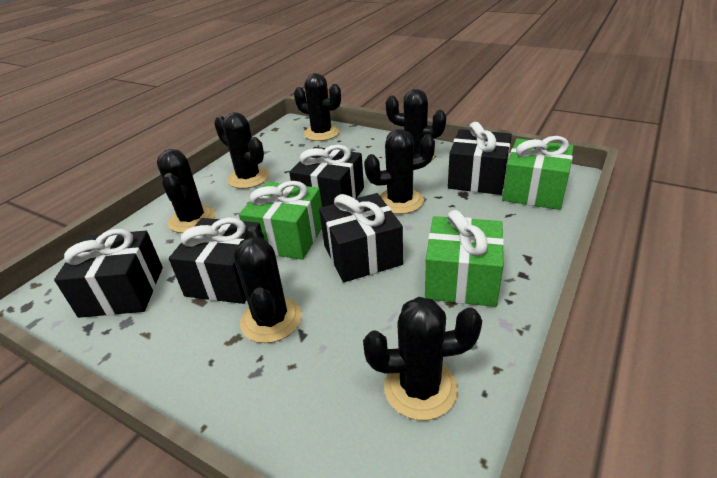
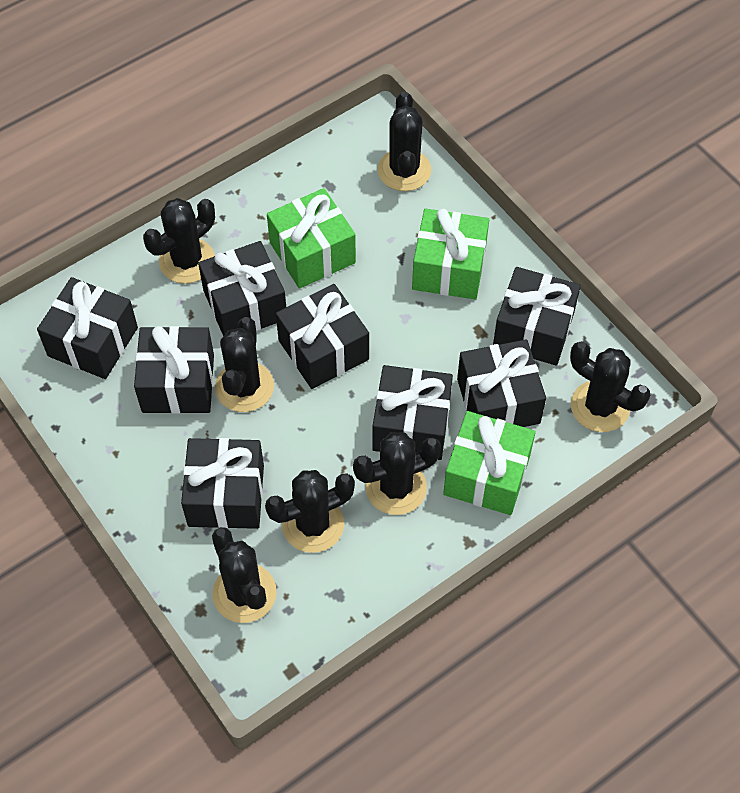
black gift: [54,229,163,318] [169,217,262,304] [289,145,364,207] [319,193,403,282] [448,122,512,195] = 5 -> [37,277,138,379] [134,326,214,414] [181,438,264,529] [198,241,286,337] [276,284,369,389] [372,365,453,460] [457,339,546,427] [493,267,581,366] = 8

